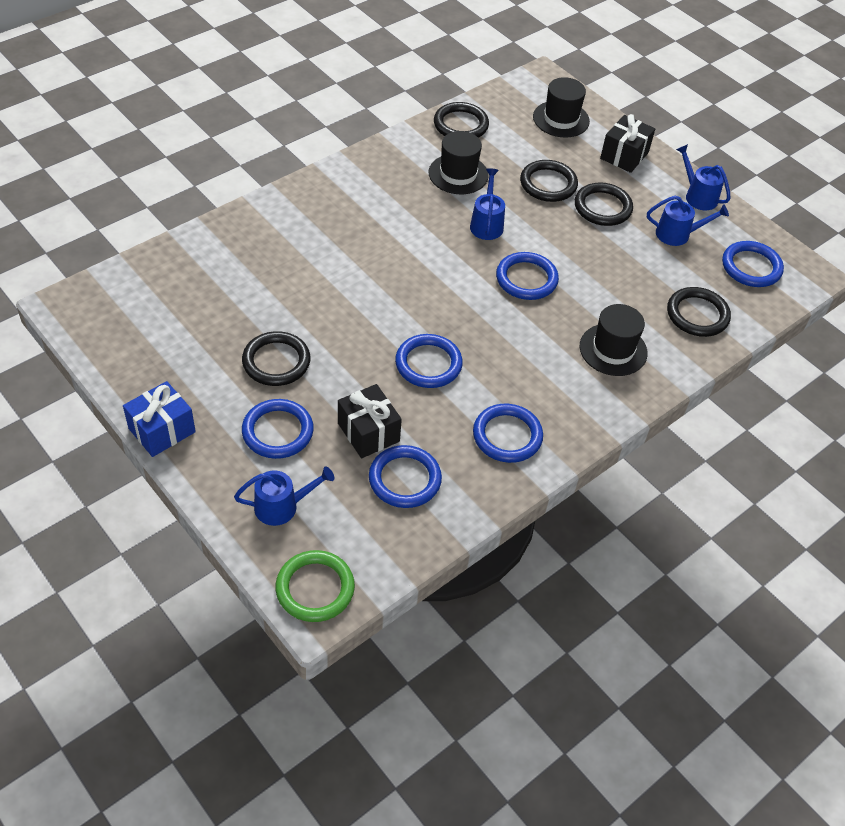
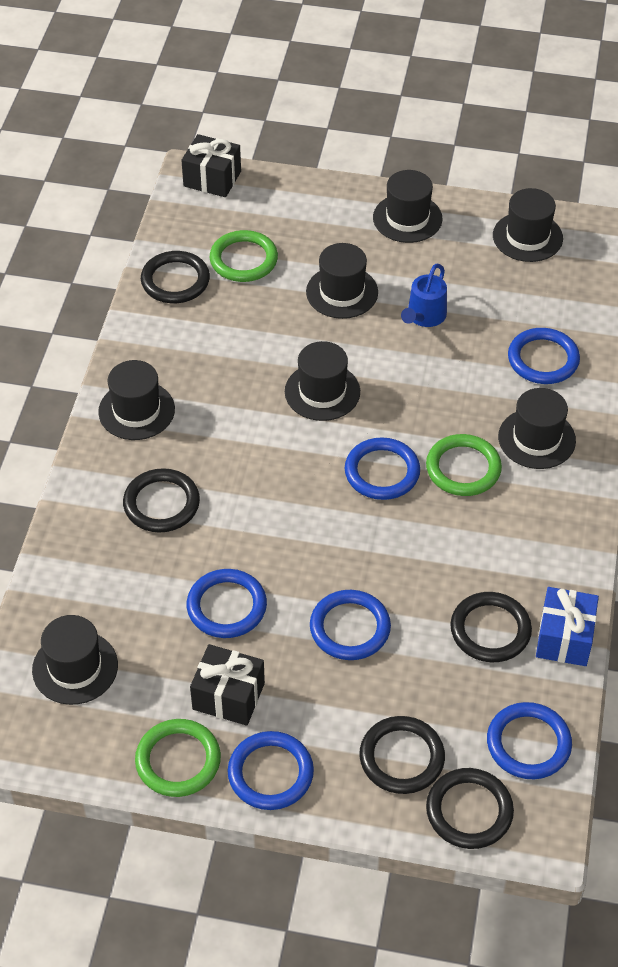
black hat: [428,131,489,194] [533,77,590,138] [580,304,648,376] = 3 -> [32,615,118,705] [98,360,175,440] [285,341,360,421] [306,243,378,319] [373,170,443,243] [493,188,563,262] [498,388,576,469] = 7
blue watering can: [234,467,334,526] [470,168,505,240] [647,195,729,246] [676,144,731,210] = 4 -> [401,264,447,327] = 1
green ring: [275,550,355,622] = 1 -> [135,719,221,797] [210,230,278,282] [426,434,502,496] = 3

